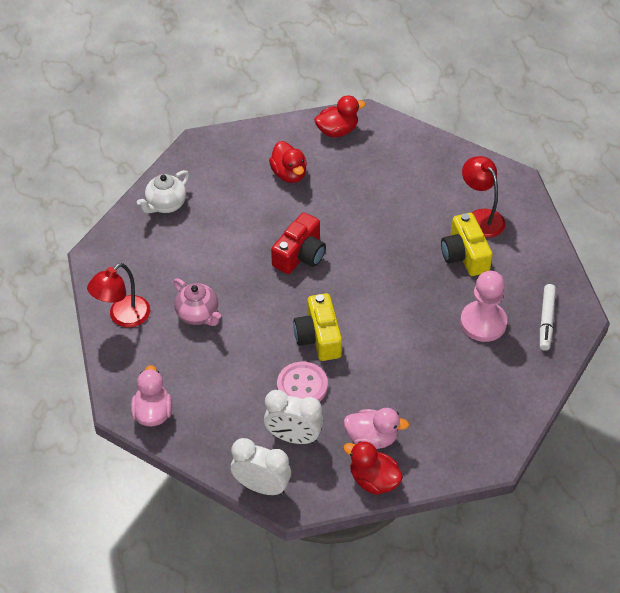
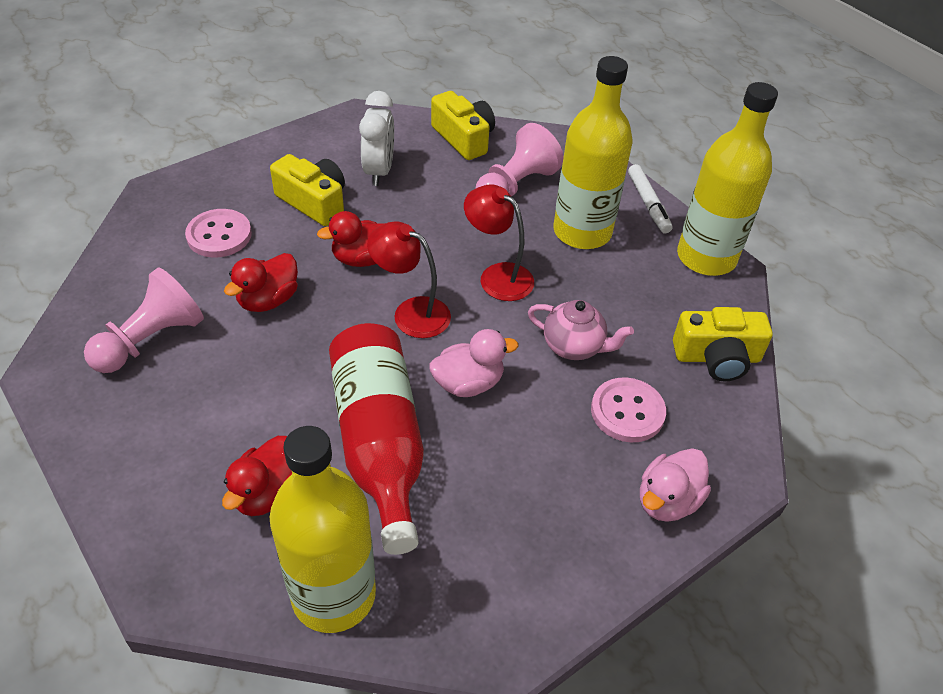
pink button: [277,362,328,402] = 1 -> [185,209,252,258] [591,377,666,442] = 2
pink pawn: [460,271,507,342] = 1 -> [84,268,204,373] [475,123,564,196] = 2
red bottle: none = 0 -> [329,323,424,555] = 1
red camera: [271,212,326,274] = 1 -> none = 0
white clock: [231,438,291,495] [264,390,323,444] = 2 -> [359,91,394,186] = 1
white teapot: [137,170,189,213] = 1 -> none = 0
yellow bottle: none = 0 -> [270,426,376,633] [553,56,633,249] [677,82,778,276] = 3
yellow camera: [293,293,342,361] [441,213,493,276] = 2 -> [270,154,345,226] [431,91,495,160] [673,307,773,381] = 3

